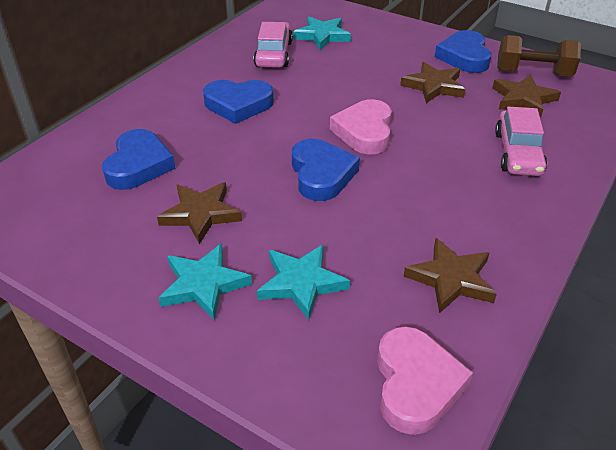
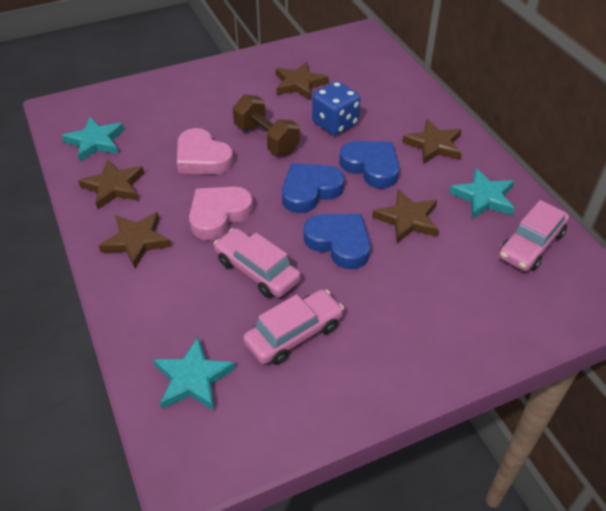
blue dice: none = 0 -> [312,81,360,135] = 1
blue heart: [102,129,176,190] [203,80,274,124] [292,139,360,201] [435,30,491,73] = 4 -> [282,163,344,213] [304,214,370,269] [339,141,399,189] = 3
brown star: [157,182,242,244] [400,62,465,103] [404,238,497,313] [492,74,561,118] = 4 -> [78,159,144,209] [99,212,172,268] [276,62,329,100] [372,189,439,243] [402,119,462,164] = 5
pink car: [253,22,293,68] [495,107,547,176] = 2 -> [214,228,301,298] [243,289,344,365] [499,200,569,271] = 3

